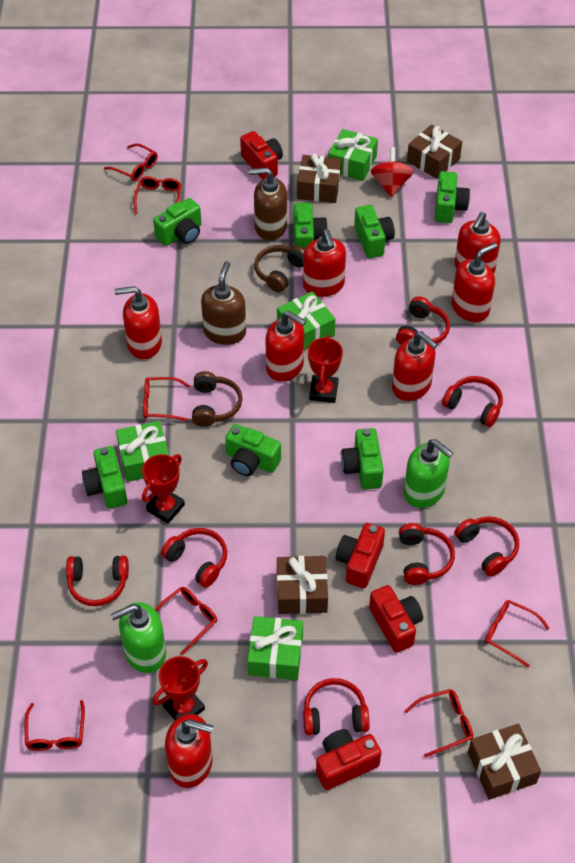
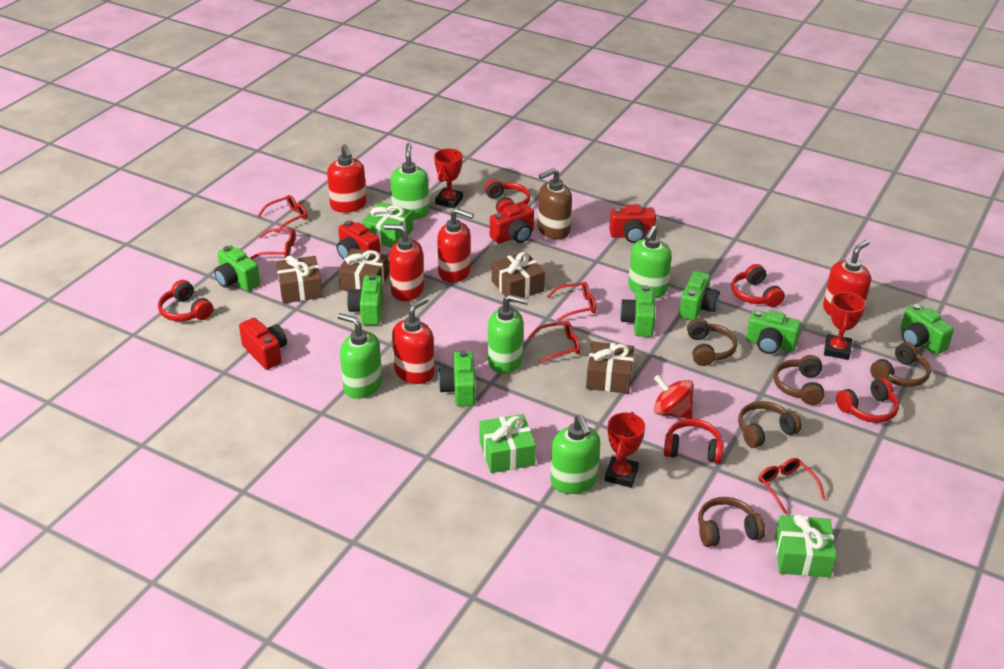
brown headphones: [192,371,242,427] [254,245,305,292] = 2 -> [687,318,737,366] [698,497,765,547] [738,401,802,448] [774,355,824,405] [870,342,931,387] = 5
brown soap dispenser: [201,261,246,345] [249,168,287,240] = 2 -> [538,168,572,239] = 1
green gift: [116,421,169,482] [248,616,303,680] [277,291,335,350] [328,129,378,181] = 4 -> [362,202,413,248] [480,414,536,473] [775,514,836,577] = 3
green soap dispenser: [111,602,166,673] [404,439,453,508] = 2 -> [337,313,382,399] [390,143,429,220] [488,294,529,374] [550,415,600,494] [628,225,672,298] = 5
red glasses: [25,700,85,751] [104,143,157,181] [134,176,181,214] [143,377,190,421] [155,587,217,655] [405,689,473,757] [485,600,550,667] = 7 -> [250,229,295,259] [258,195,307,234] [528,321,580,364] [547,282,596,321] [759,458,825,514] = 5
red headphones: [66,556,129,606] [161,528,227,588] [303,678,370,735] [396,296,450,345] [399,523,455,585] [442,376,503,427] [454,516,519,577] = 7 -> [158,280,213,321] [485,179,530,213] [664,419,724,463] [731,264,785,307] [836,378,899,423] = 5
red soap dispenser: [114,286,162,359] [165,714,213,788] [265,311,306,382] [303,230,346,297] [392,331,438,401] [452,242,497,322] [455,212,501,273] = 7 -> [327,144,367,213] [384,224,424,301] [392,297,435,384] [437,208,474,283] [823,240,871,316] = 5

